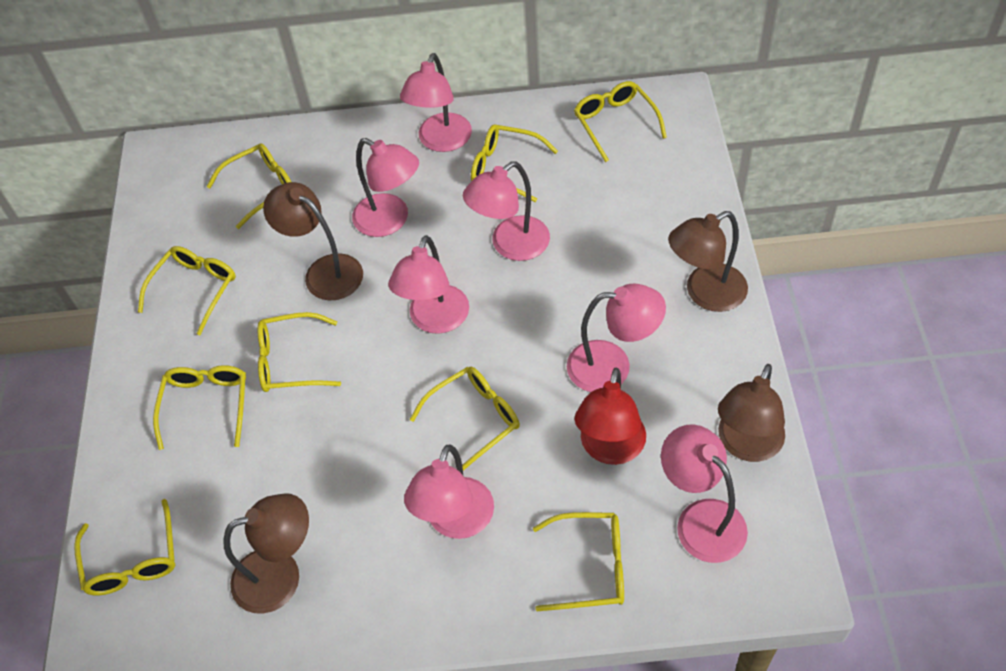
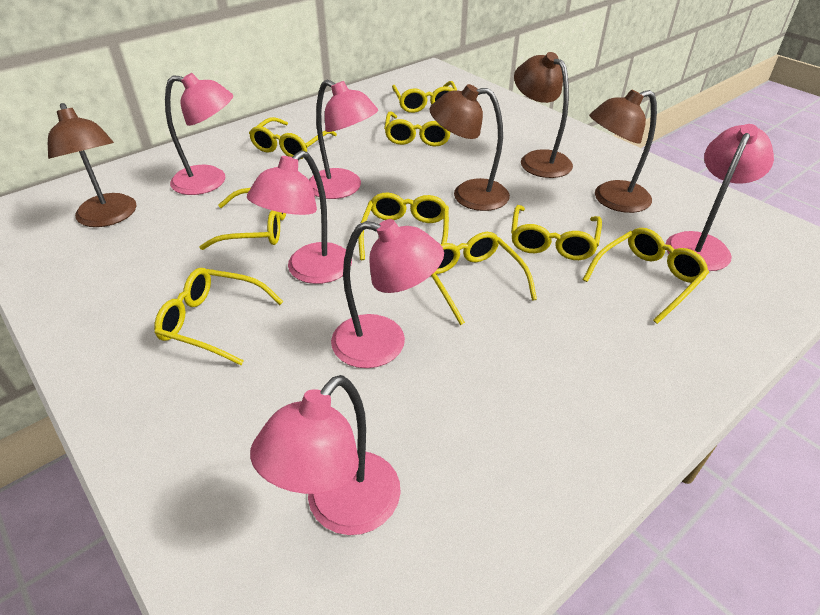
pink lamp: [352,138,419,237] [389,235,469,334] [400,53,472,152] [404,445,494,539] [463,161,550,261] [567,284,666,392] [661,424,748,563] = 7 -> [165,73,233,195] [247,150,352,284] [250,375,401,535] [309,80,378,199] [331,219,444,368] [666,124,774,271] = 6
red lamp: [575,368,646,465] = 1 -> none = 0

